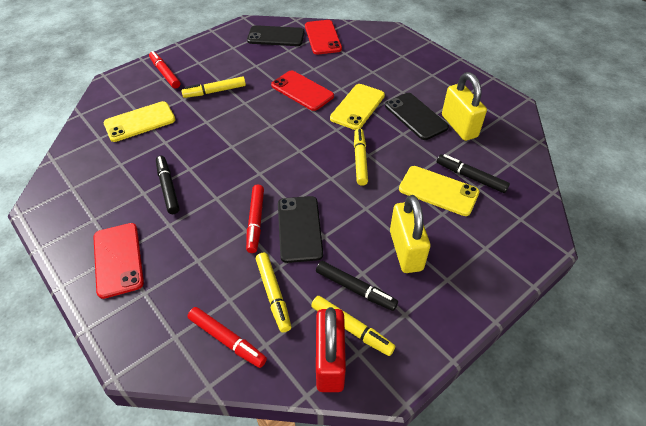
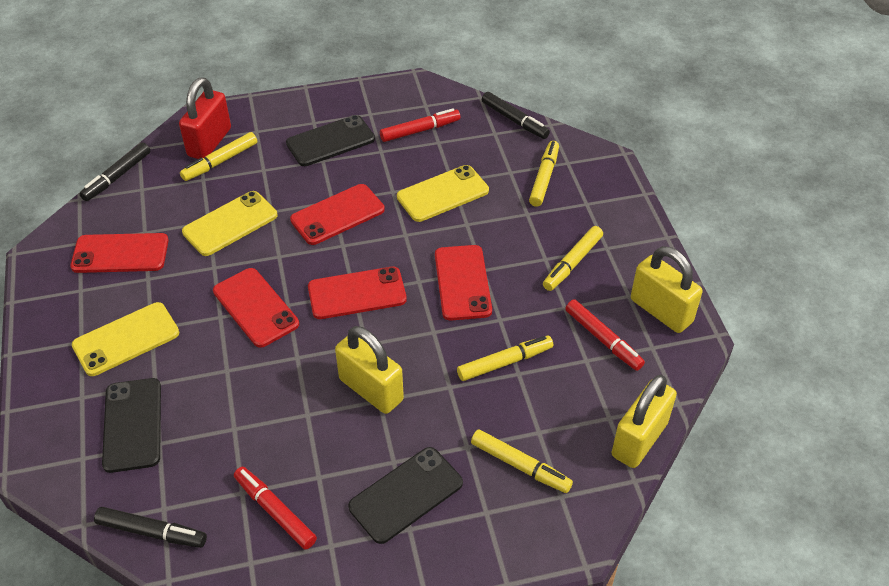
red phone: [93,223,144,299] [271,70,334,111] [305,20,342,55] = 3 -> [70,233,169,273] [213,268,299,348] [290,184,385,245] [308,267,407,319] [435,245,492,320] = 5
yellow marker: [181,76,246,98] [256,253,291,332] [311,296,395,356] [354,128,368,186] = 4 -> [180,132,257,181] [457,336,553,381] [471,429,573,493] [529,141,559,207] [543,226,603,291] = 5
yellow padlock: [390,195,430,273] [442,72,487,141] = 2 -> [335,326,404,414] [612,375,677,468] [631,246,702,333] = 3

